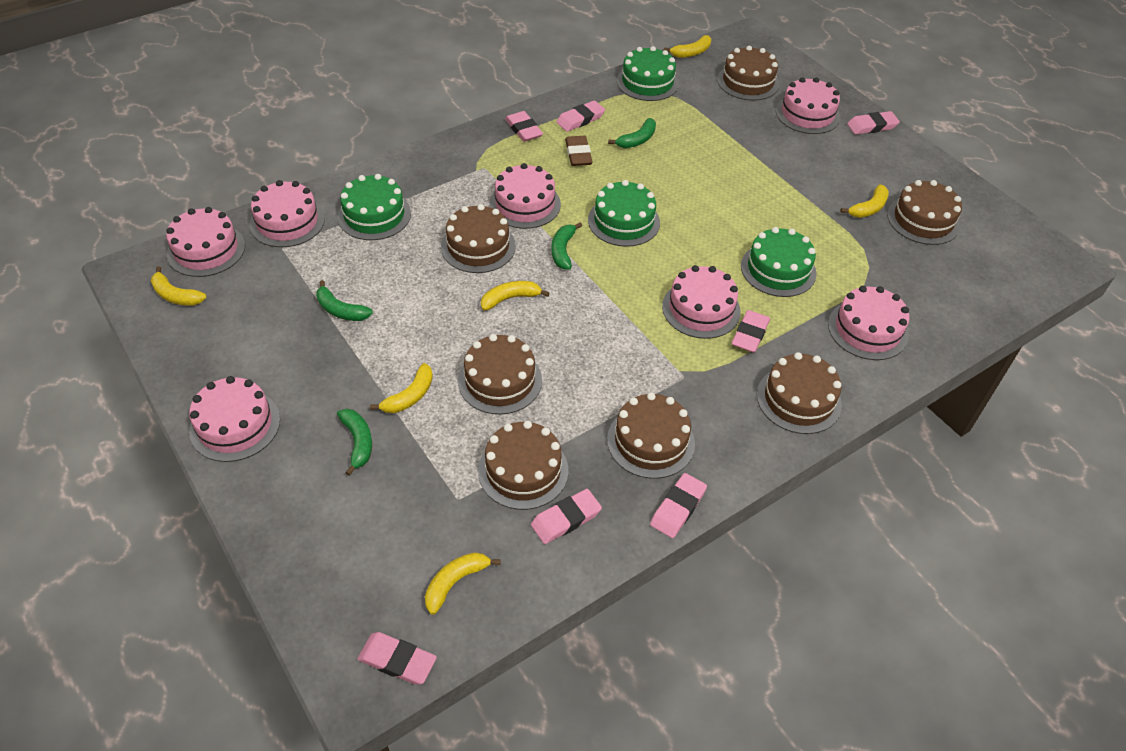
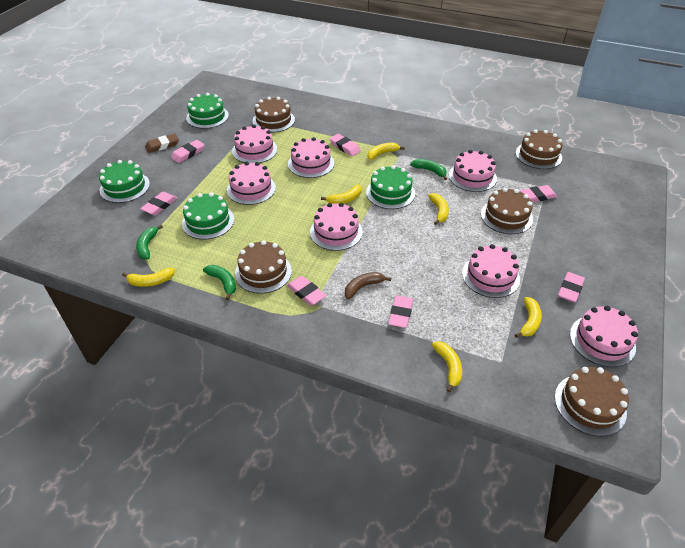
brown banana: none = 0 -> [345,272,391,299] = 1
brown cake: [441,204,516,273] [458,334,542,414] [478,421,568,510] [607,392,695,479] [717,46,779,101] [757,352,842,434] [887,180,962,245] = 7 -> [235,240,292,294] [252,97,295,132] [481,188,533,234] [516,130,563,169] [555,367,629,436] = 5
green banana: [316,280,373,321] [337,409,372,476] [551,222,582,270] [608,118,656,148] = 4 -> [136,225,163,260] [203,265,236,300] [410,159,447,180] = 3

